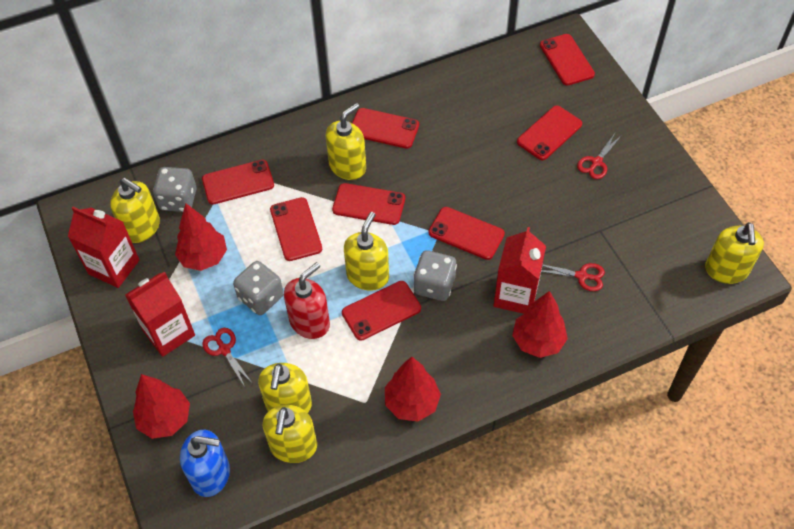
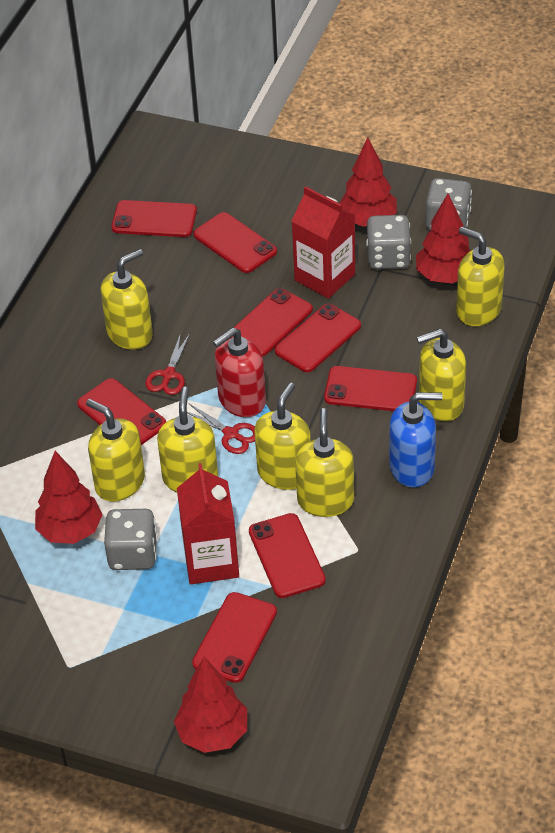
red carton: [68,207,139,288] [125,272,195,357] [494,227,546,314] = 3 -> [177,463,239,584] [292,186,355,299] = 2
red scissors: [202,328,253,387] [541,263,605,291] [577,133,622,179] = 3 -> [145,333,190,395] [187,403,255,454] = 2
yellow soap dispenser: [110,178,160,243] [258,363,312,413] [263,405,317,463] [326,103,366,180] [344,212,389,291] [705,222,764,284] = 6 -> [86,399,145,501] [101,249,153,350] [157,387,218,492] [255,382,311,490] [295,408,354,517] [417,329,466,421] [456,227,505,326] = 7

